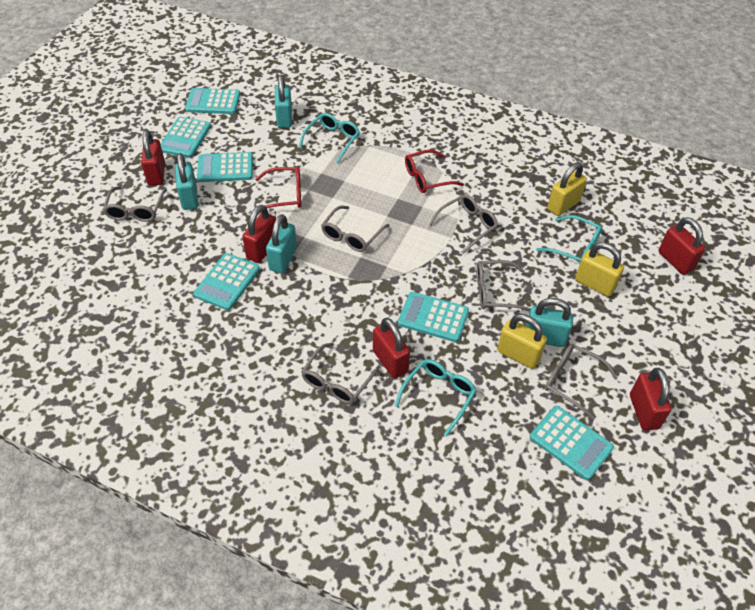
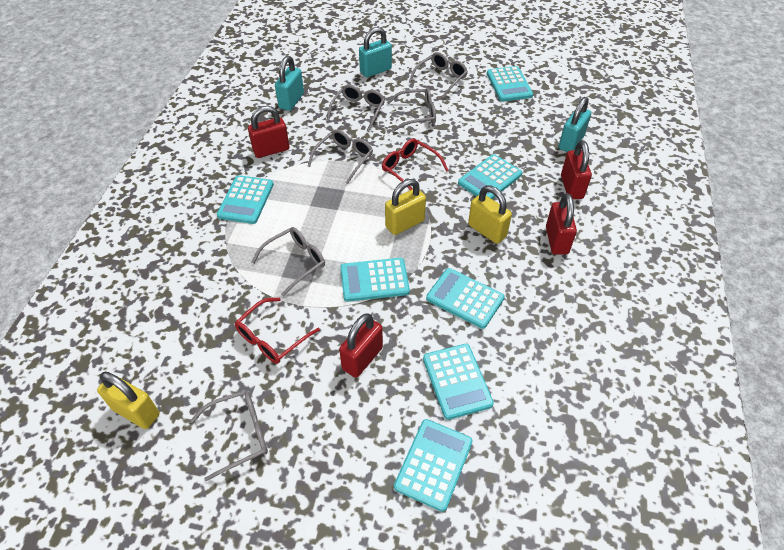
red padlock: [141,130,165,186] [242,205,276,263] [373,318,410,378] [630,368,672,431] [659,217,705,275] = 5 -> [248,106,289,158] [339,313,383,378] [546,193,577,255] [561,140,592,199] = 4
turquoise calculator: [161,117,211,158] [185,88,240,114] [193,253,260,310] [197,152,253,182] [398,292,469,342] [530,406,614,480] = 6 -> [217,175,274,224] [340,258,410,302] [394,419,473,512] [423,344,494,420] [426,268,505,329] [458,154,522,199] [487,66,533,102] = 7
turquoise glasses: [299,113,360,163] [395,359,477,436] [536,215,602,262] = 3 -> none = 0
turquoise padlock: [175,153,198,210] [266,214,297,273] [275,75,292,128] [526,298,573,347] = 4 -> [275,56,304,111] [359,27,392,77] [559,97,591,152] = 3

